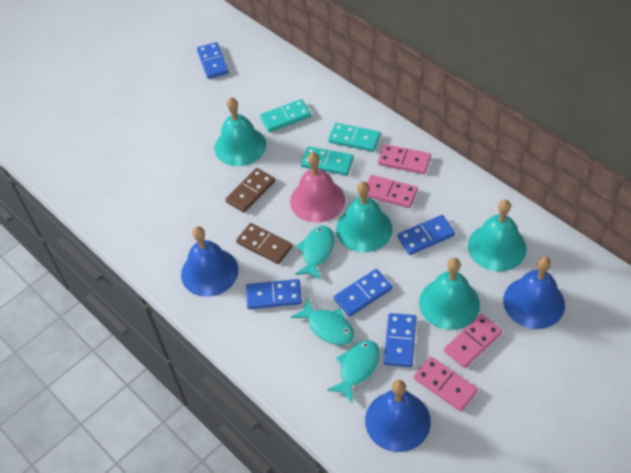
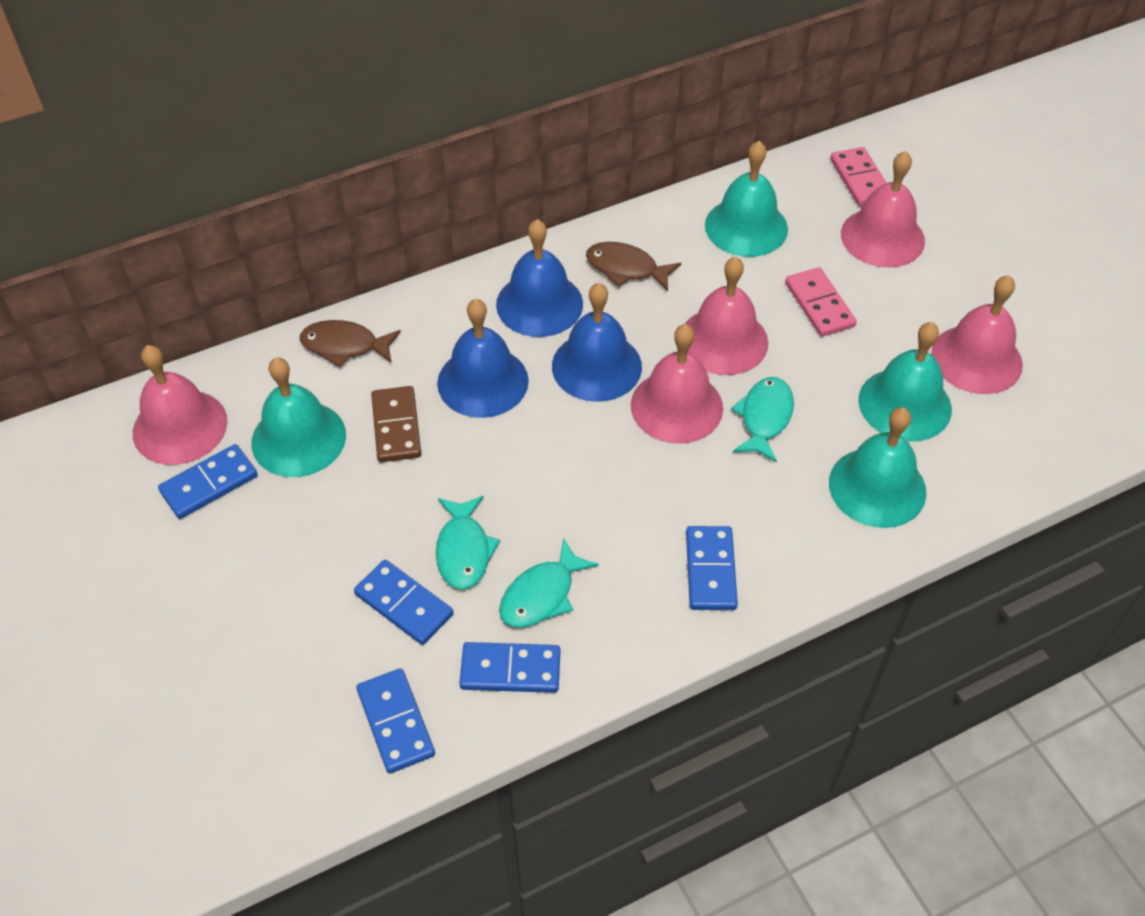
brown domino: [225,168,275,213] [236,223,293,264] = 2 -> [371,386,421,462] = 1
brown fish: none = 0 -> [300,320,401,367] [586,242,681,292] = 2
pink bell: [290,152,345,223] = 1 -> [133,345,228,465] [631,324,723,444] [685,257,768,375] [841,151,925,268] [931,275,1023,394] = 5
pink domino: [367,175,418,208] [378,144,431,174] [414,357,478,411] [444,314,502,368] = 4 -> [785,267,857,337] [830,147,886,207] = 2
turquoise domino: [260,99,311,132] [301,146,354,175] [328,123,380,152] = 3 -> none = 0

